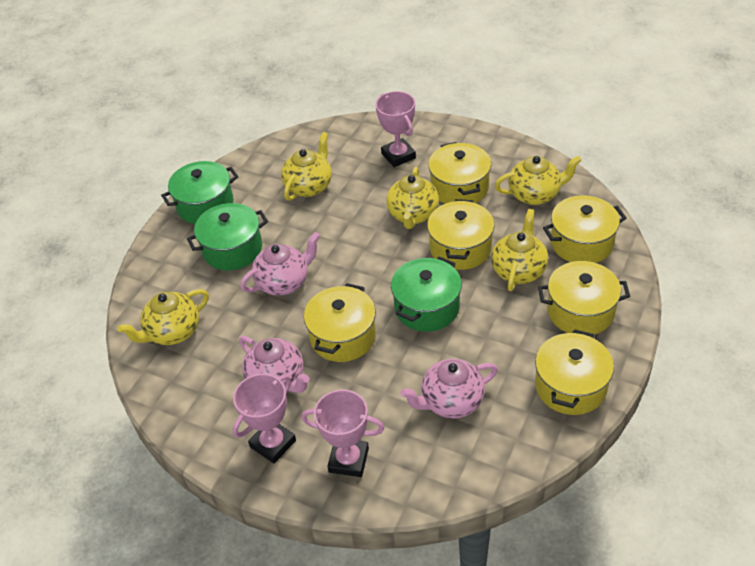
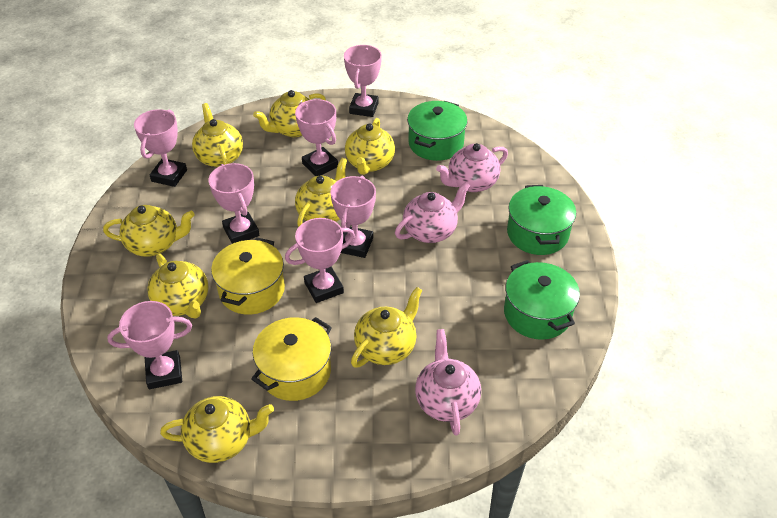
pink trophy: [233,374,296,464] [301,390,384,477] [375,91,416,167] = 3 -> [107,301,192,389] [134,109,187,187] [209,163,260,244] [285,218,355,303] [295,99,338,176] [331,176,376,258] [344,45,382,117] = 7
yellow pot: [304,283,376,362] [427,199,494,270] [428,142,491,204] [535,329,614,415] [538,261,630,335] [543,195,627,263] = 6 -> [211,237,285,315] [251,317,332,401] = 2
yellow teapot: [118,289,209,345] [281,132,332,201] [386,167,439,229] [491,209,548,291] [495,156,581,205] = 5 -> [103,205,195,257] [147,254,208,318] [160,396,274,463] [192,103,243,167] [253,90,326,137] [295,158,347,227] [345,118,395,175] [351,287,423,368] = 8

